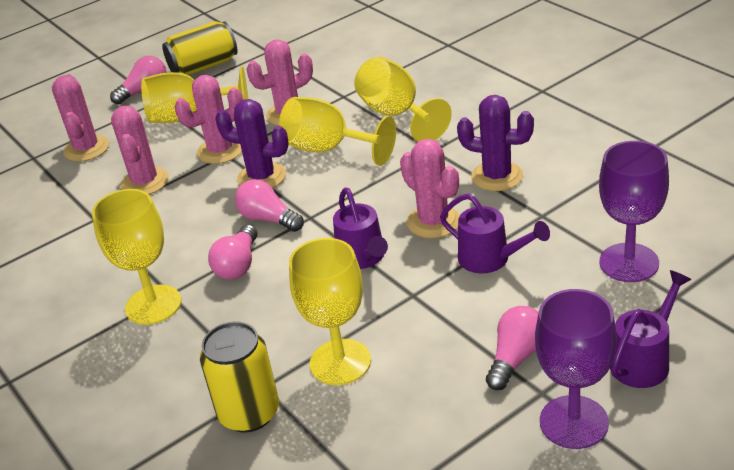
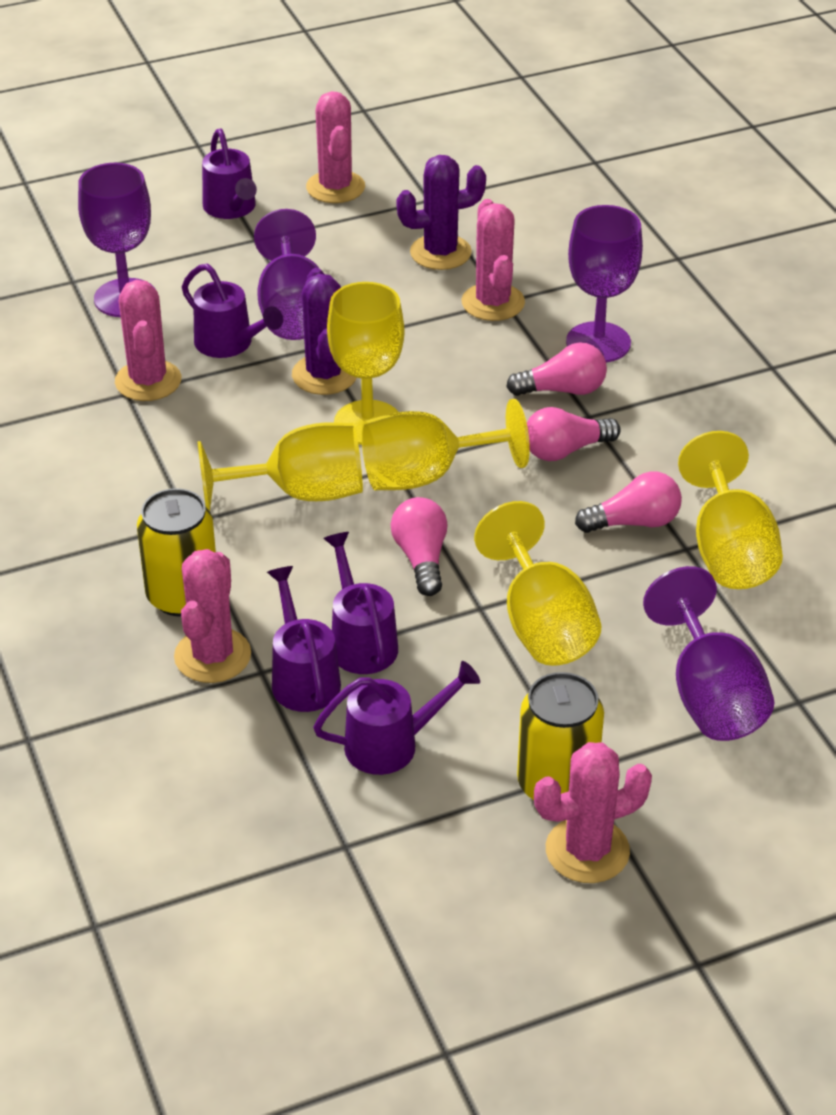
purple goblet: [535,289,617,449] [599,141,669,282] = 2 -> [78,163,156,317] [254,209,319,340] [566,205,643,362] [643,566,774,741] = 4
purple watering can: [333,187,388,269] [440,193,550,274] [610,270,692,388] = 3 -> [182,264,283,358] [202,129,257,219] [267,566,341,712] [313,661,480,775] [323,532,398,674] = 5

